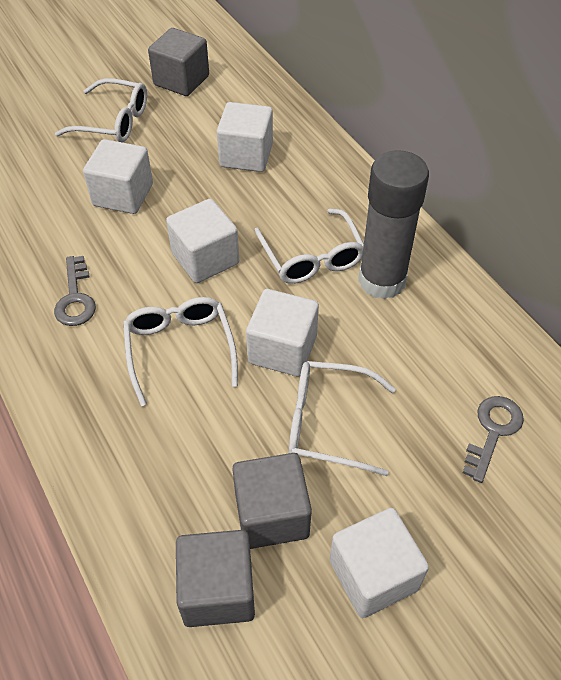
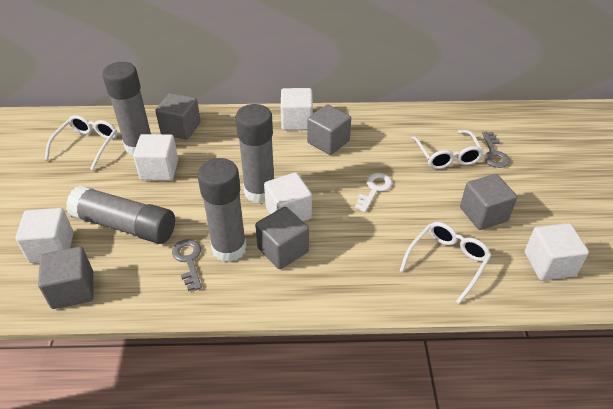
grey cube: [148,28,209,96] [176,530,255,627] [232,453,312,549] = 3 -> [38,247,93,309] [155,93,201,139] [255,207,309,269] [307,104,351,155] [460,174,517,230] = 5
grey glue stick: [358,150,429,299] = 1 -> [66,185,175,244] [102,62,151,155] [197,158,247,262] [235,104,274,203] = 4
white glasses: [55,78,147,142] [123,297,238,406] [254,208,364,284] [289,361,396,476] = 4 -> [45,115,118,171] [400,222,491,304] [411,130,484,169] = 3
white key: none = 0 -> [355,173,392,212] = 1

